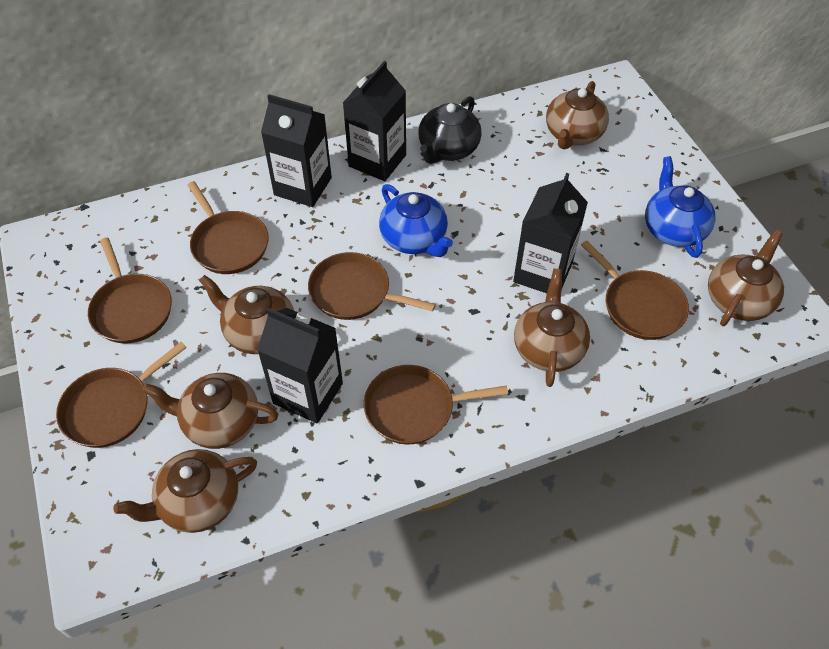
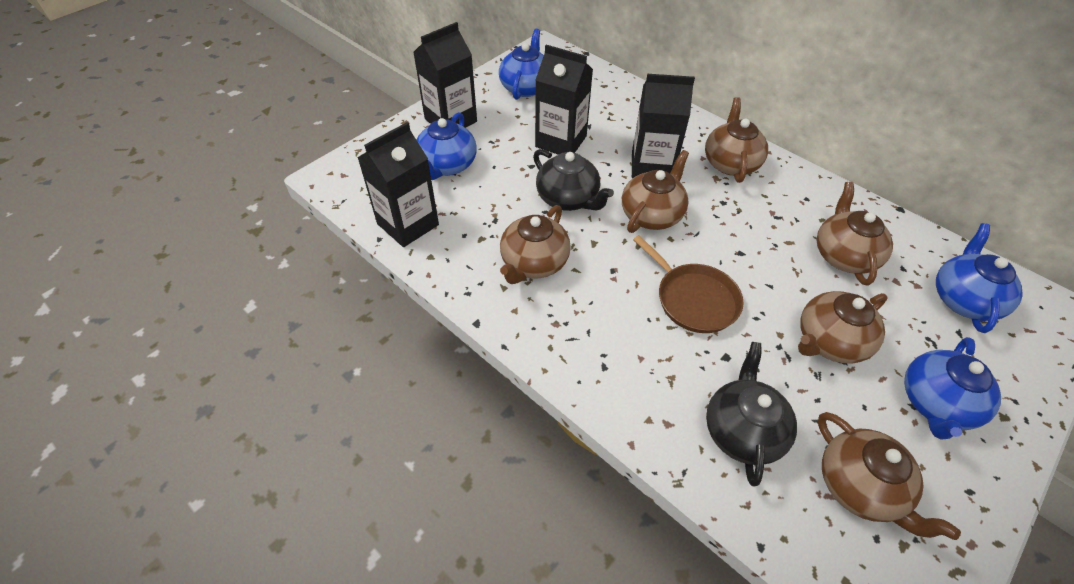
black teapot: [418,96,482,164] = 1 -> [533,149,614,211] [706,342,797,486] = 2
blue teapot: [379,184,453,257] [645,156,716,258] = 2 -> [417,112,477,180] [499,29,544,100] [904,337,1001,440] [936,223,1023,333] = 4
brown pan: [56,342,187,448] [88,237,172,343] [187,181,269,274] [308,252,436,320] [364,365,508,444] [581,241,689,340] = 6 -> [633,235,744,333] = 1

